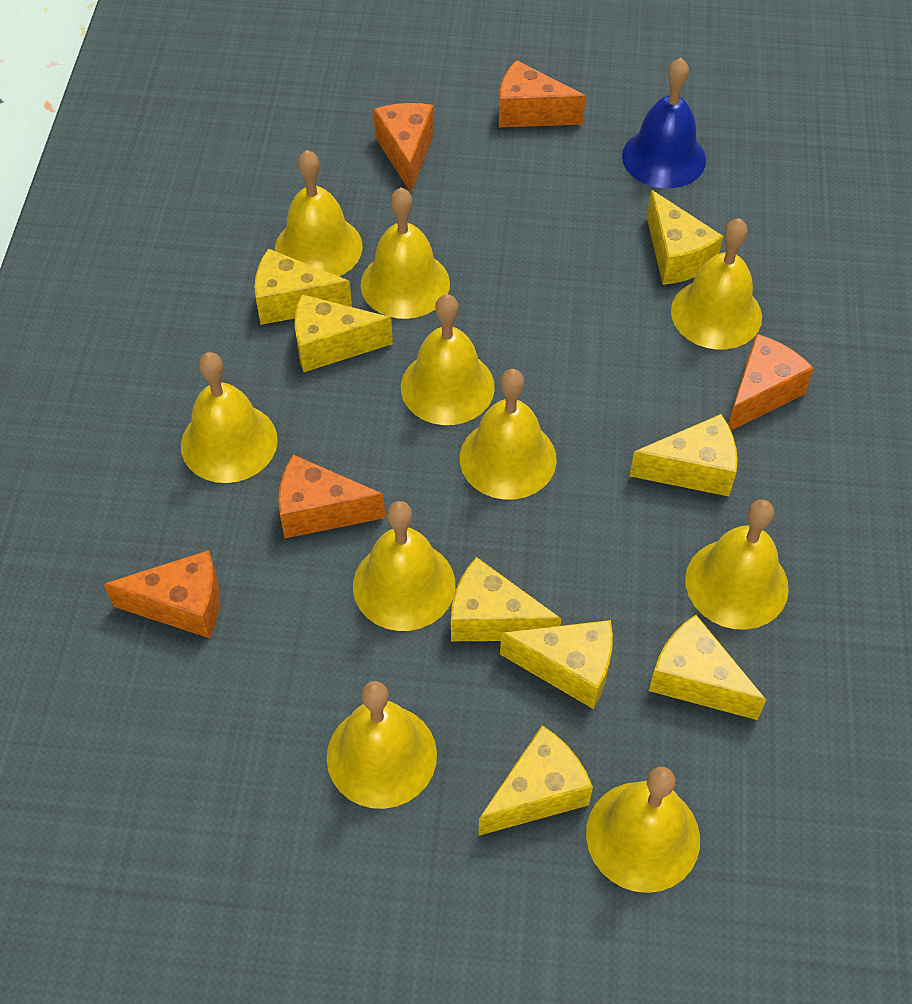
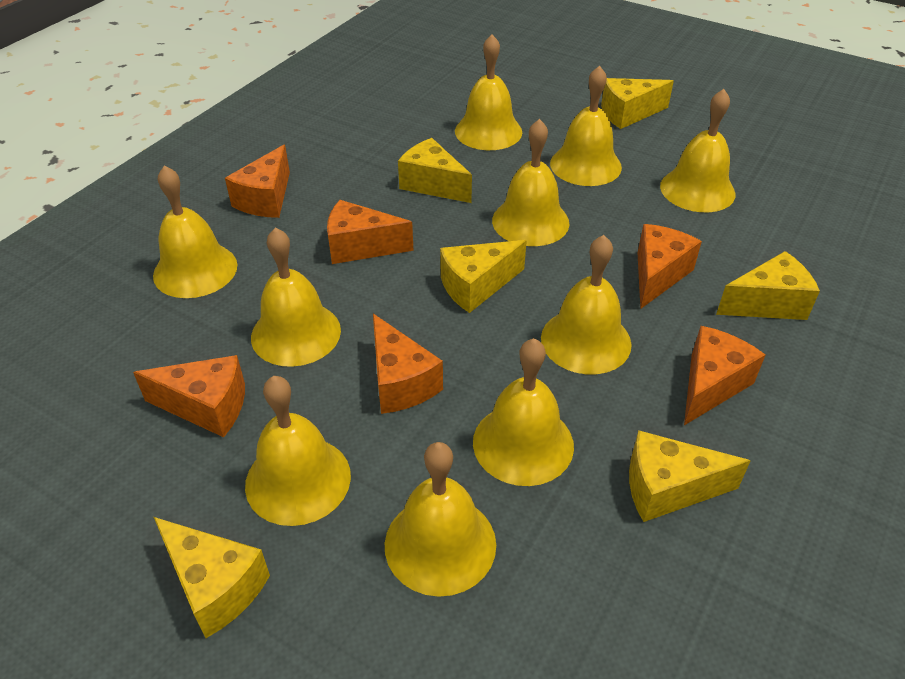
blue bell: [622,58,706,189] = 1 -> none = 0
orange cheese: [104,550,220,638] [278,454,385,538] [373,103,434,192] [499,60,586,127] [728,334,814,430] = 5 -> [133,355,245,437] [225,145,290,218] [327,200,414,264] [373,314,443,414] [638,224,702,309] [684,326,765,425] = 6
yellow cheese: [255,249,352,325] [295,294,393,372] [451,557,561,641] [478,725,593,836] [500,620,613,709] [630,414,737,496] [647,190,723,285] [649,615,766,720] = 8 -> [154,517,270,638] [398,138,472,203] [440,240,527,313] [601,78,674,129] [629,430,750,522] [716,251,820,320] = 6

